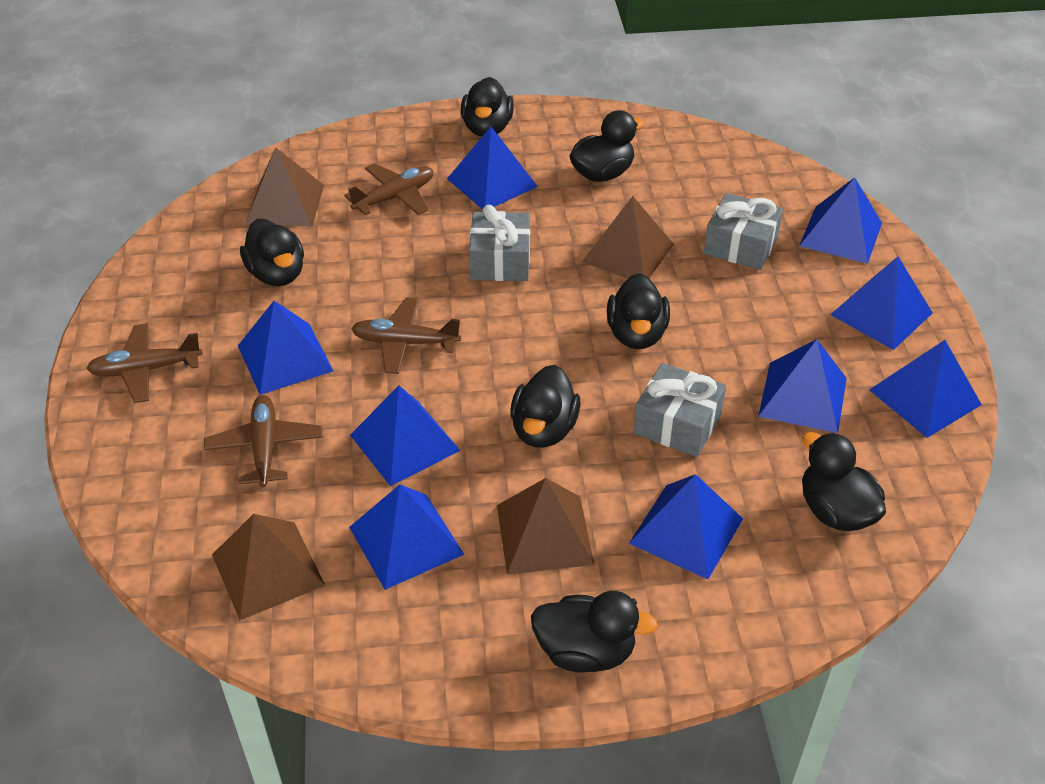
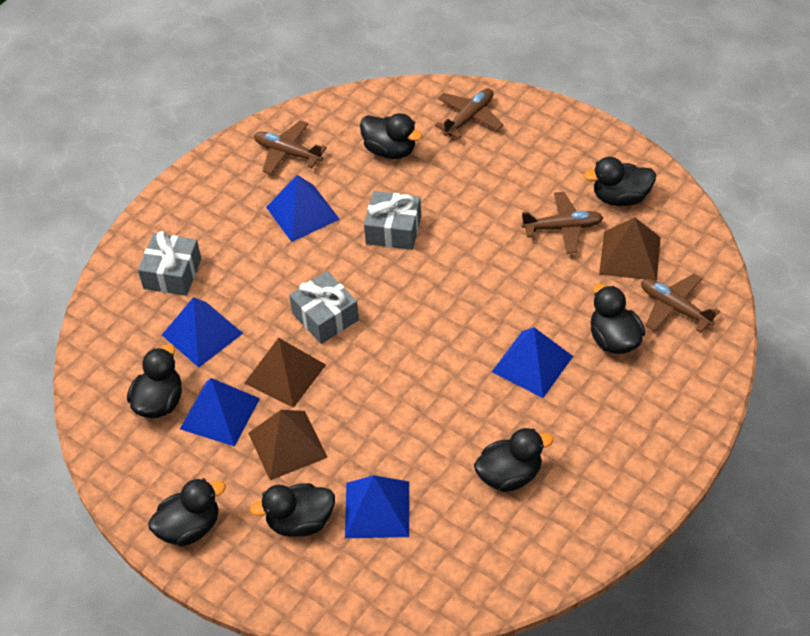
blue pyramid: [238,301,333,395] [349,484,464,590] [350,386,461,486] [447,127,538,209] [629,474,743,579] [758,339,847,433] [799,177,882,264] [830,257,933,350] [870,340,982,438] = 9 -> [162,297,243,367] [180,378,260,447] [266,175,340,242] [345,475,409,538] [492,327,573,398] = 5
brown pyramid: [212,514,325,620] [245,147,324,227] [497,478,594,574] [582,196,674,278] = 4 -> [244,338,326,408] [248,410,328,480] [599,217,661,281] = 3

